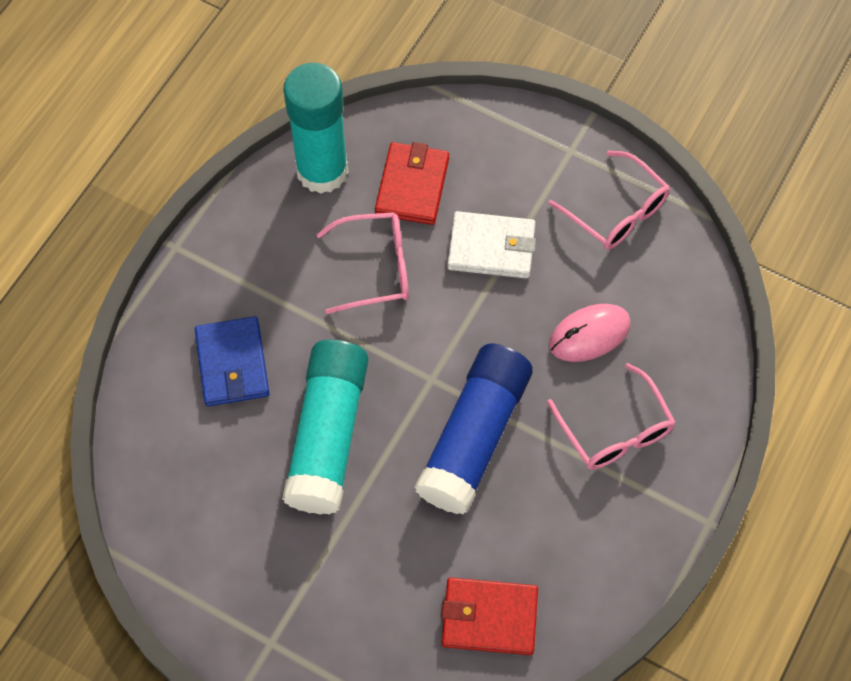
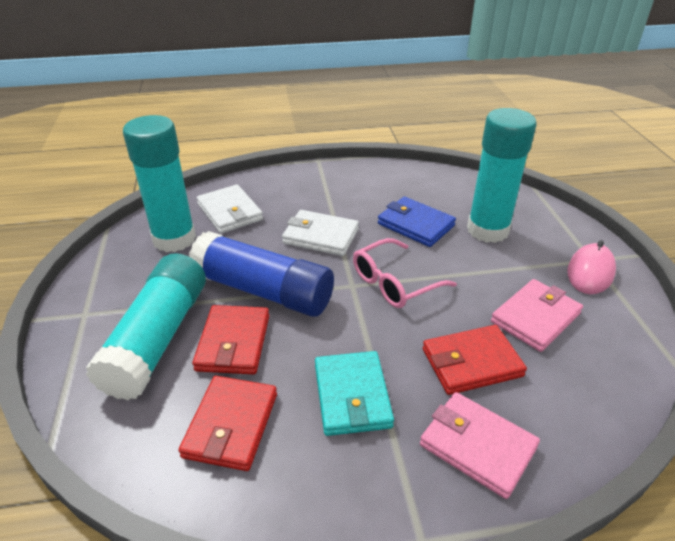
pink glasses: [316,212,409,314] [547,363,676,470] [548,151,670,250] = 3 -> [353,238,457,308] = 1
pink wallet: none = 0 -> [420,392,540,499] [491,279,583,352] = 2
red wallet: [375,142,449,225] [441,578,538,655] = 2 -> [178,376,277,471] [192,305,269,374] [423,325,527,395] = 3
turquoise glue stick: [282,340,368,514] [283,63,348,194] = 2 -> [86,253,206,400] [123,115,196,252] [467,108,536,243] = 3
turquoise wallet: none = 0 -> [315,351,394,436] = 1
white wallet: [447,211,536,279] = 1 -> [197,185,263,233] [282,210,359,256] = 2

